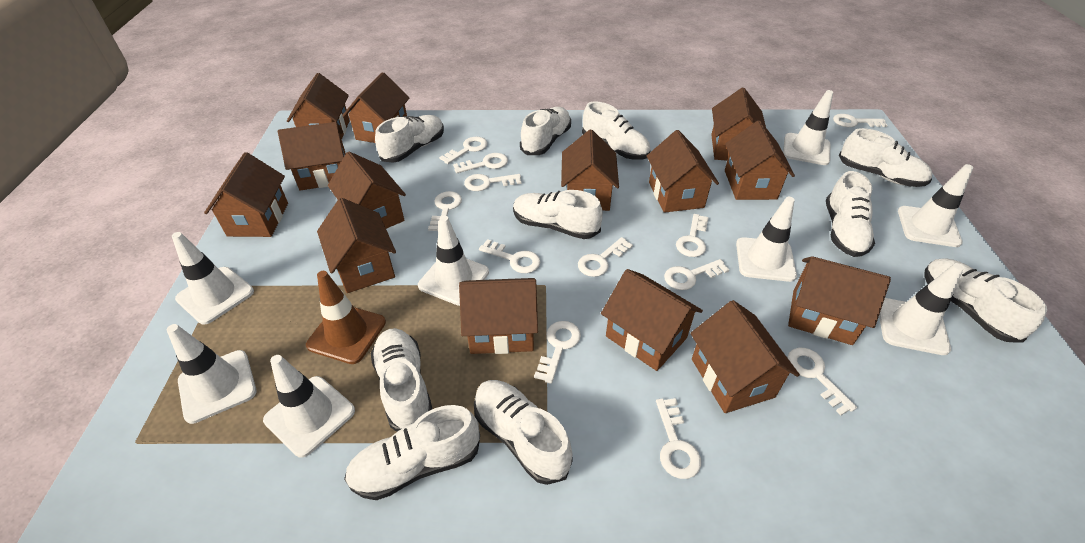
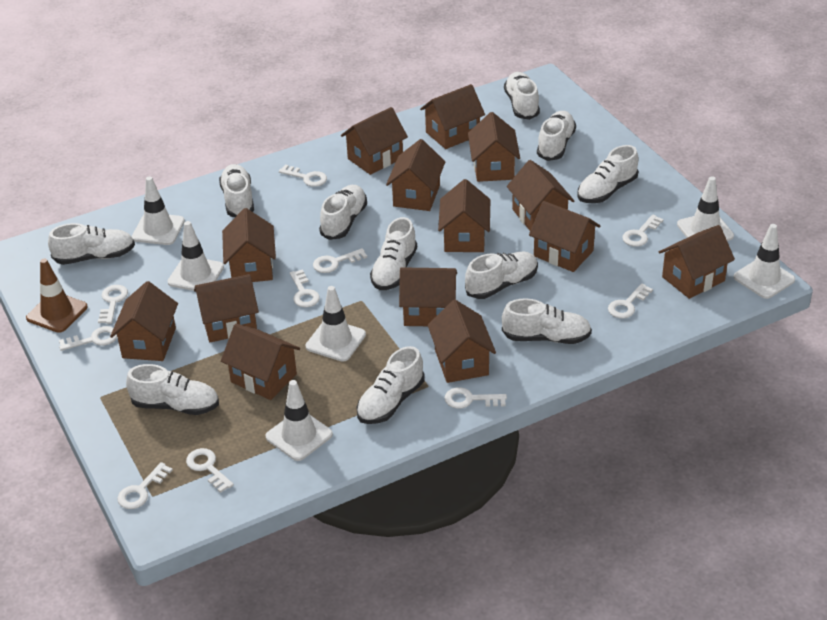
white key: [428,191,462,232] [439,137,487,164] [453,153,508,173] [464,174,522,191] [479,239,541,273] [534,321,581,384] [578,237,633,277] [656,398,701,479] [664,259,729,290] [676,214,709,257] [787,348,857,416] [833,114,887,127] = 12 -> [59,326,117,351] [98,285,128,324] [118,462,173,509] [186,448,234,493] [279,165,327,187] [290,270,320,307] [313,248,367,273] [445,387,507,409] [608,283,653,318] [622,214,664,247] = 10
white shoe: [344,405,480,500] [371,328,432,432] [375,115,444,163] [474,380,573,485] [513,190,603,239] [520,107,571,155] [582,101,651,160] [826,171,875,257] [839,128,933,187] [924,258,1047,343] = 10 -> [48,223,135,265] [126,364,219,415] [219,164,254,217] [319,185,367,240] [357,346,425,424] [370,217,417,290] [465,252,538,299] [502,298,592,344] [504,72,540,120] [537,111,576,161] [578,145,639,203] = 11
white traffic cone: [167,324,256,424] [172,232,254,325] [263,355,355,458] [418,216,489,306] [736,197,797,282] [783,90,833,165] [879,263,964,355] [898,164,973,247] = 8 -> [132,176,185,245] [168,221,224,291] [265,380,333,461] [305,286,366,362] [677,176,734,241] [734,224,795,299] = 6

